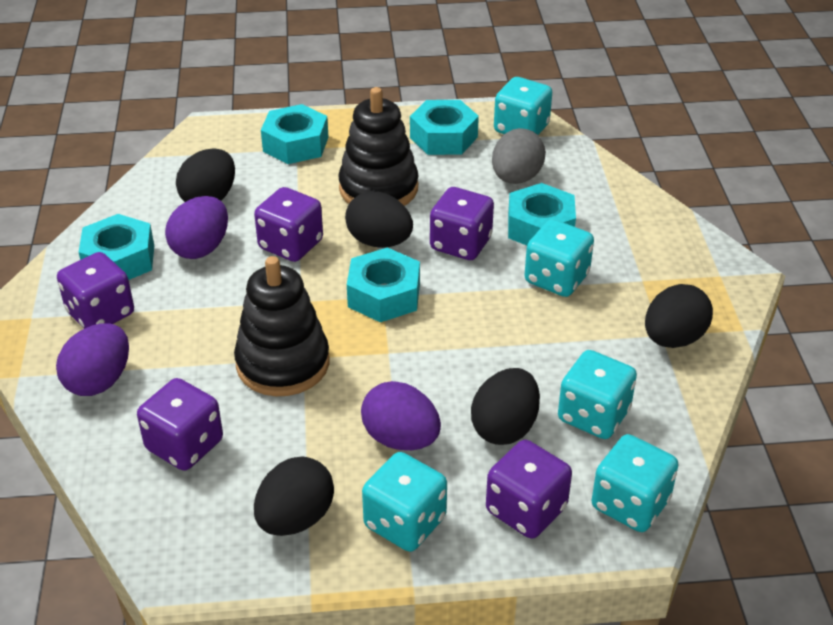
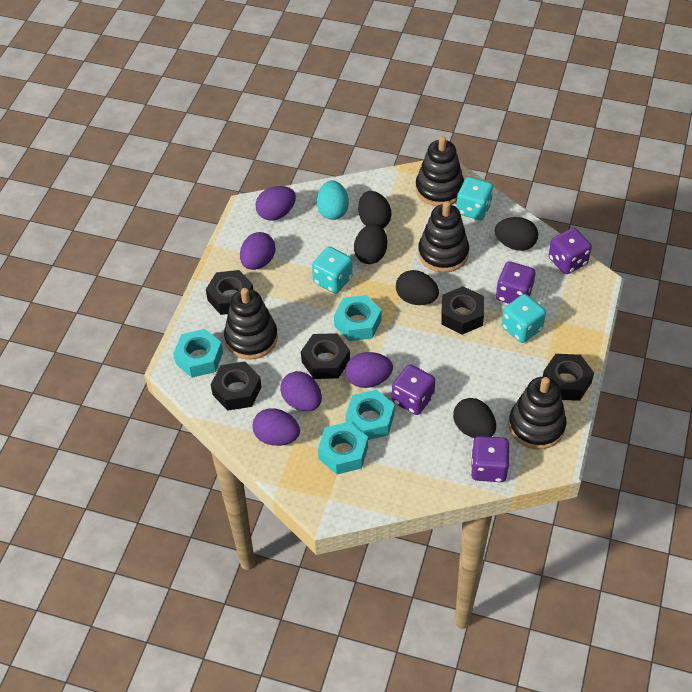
black nut: none = 0 -> [206,270,253,315] [211,361,262,411] [301,333,350,379] [441,286,484,335] [543,354,594,401] = 5
black stacking toy: [234,256,329,396] [338,87,418,206] = 2 -> [224,288,278,359] [416,136,464,206] [418,201,469,272] [509,377,566,449] = 4
grey egg: [492,128,546,184] = 1 -> none = 0
purple dice: [57,252,134,329] [137,378,223,471] [254,187,323,262] [430,187,494,260] [486,440,572,539] = 5 -> [392,364,435,415] [471,436,510,482] [496,261,535,304] [548,228,592,274] = 4
purple egg: [56,323,129,396] [165,196,228,259] [361,381,441,450] = 3 -> [240,232,275,270] [253,408,300,446] [256,186,296,221] [280,371,322,411] [346,352,393,388] = 5
turquoise dice: [362,452,447,552] [494,77,552,135] [524,219,594,297] [558,350,637,439] [591,434,679,532] = 5 -> [312,246,353,293] [456,177,493,220] [502,294,546,343] = 3
turquoise egg: none = 0 -> [317,180,349,220] = 1
turquoise nut: [79,214,154,280] [261,104,329,164] [347,247,420,322] [410,100,479,155] [508,183,576,245] = 5 -> [173,329,223,378] [318,422,368,474] [334,295,381,341] [345,390,395,440] = 4

